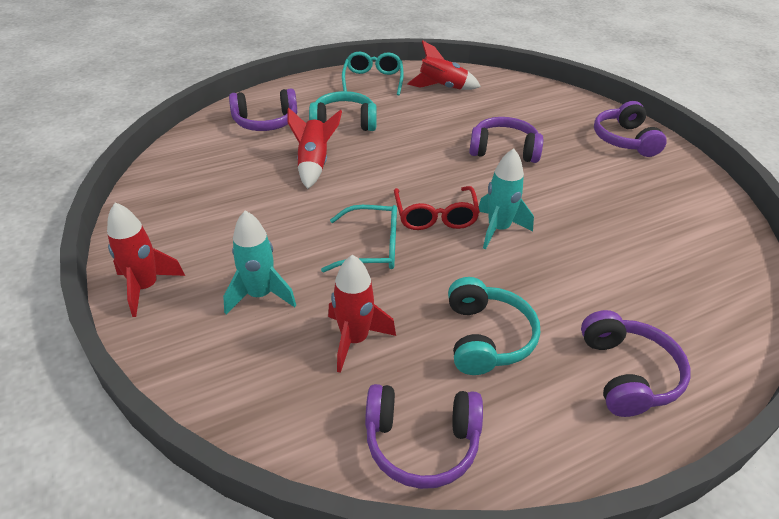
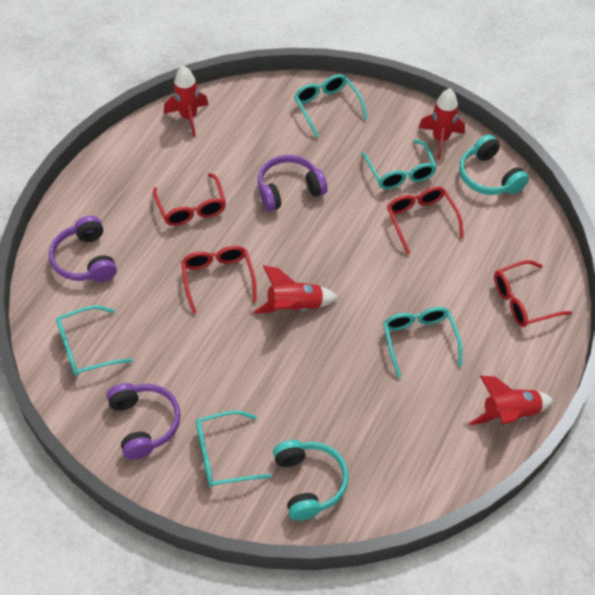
purple headphones: [229,88,297,131] [365,384,483,489] [469,117,543,163] [581,310,691,417] [594,101,667,157] = 5 -> [49,216,117,282] [107,383,181,460] [258,155,327,211] = 3
red glasses: [394,186,480,230] = 1 -> [153,173,226,226] [181,246,256,314] [387,187,464,254] [494,260,572,327] = 4
turquoise glasses: [321,205,397,272] [342,51,404,95] = 2 -> [56,306,133,376] [196,411,271,487] [294,74,367,138] [362,140,437,189] [383,307,463,378] = 5
turquoise rocket: [223,210,296,314] [479,148,534,249] = 2 -> none = 0

